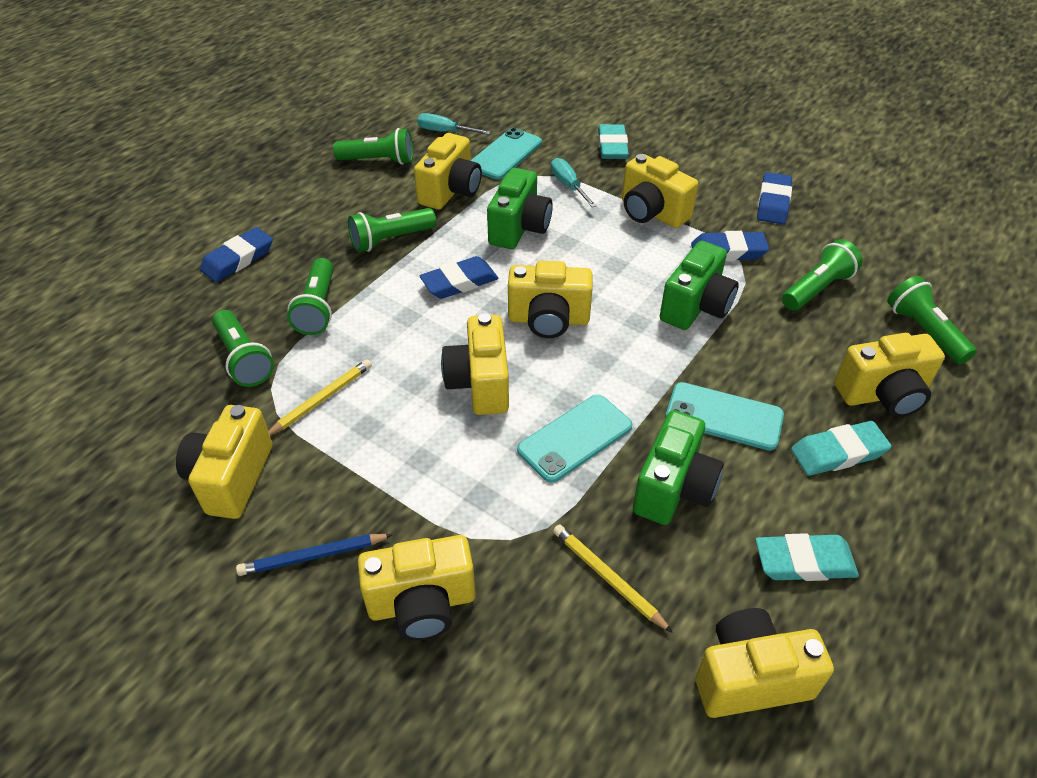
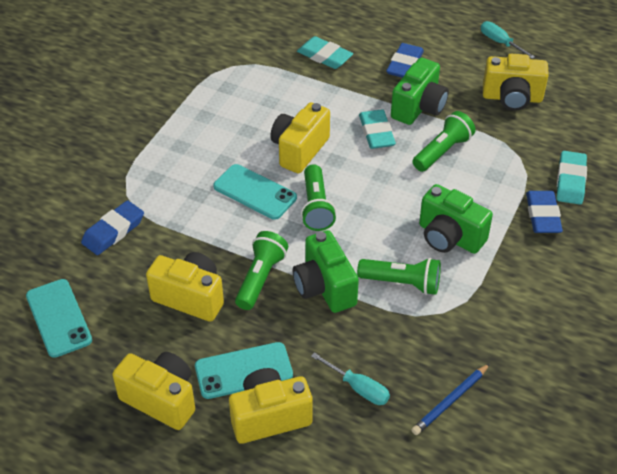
blue eraser: [200,227,273,282] [420,256,499,299] [691,231,769,261] [757,172,792,224] = 4 -> [81,200,144,255] [386,43,424,78] [526,191,563,233] = 3
green flashlight: [212,310,274,387] [287,258,334,335] [333,128,413,165] [348,208,436,252] [782,239,863,310] [887,276,977,364] = 6 -> [235,231,288,310] [301,164,336,231] [357,258,441,295] [412,111,476,172] = 4
yellow camera: [176,405,272,519] [358,535,476,640] [414,133,482,210] [441,313,509,415] [508,261,593,338] [622,154,698,228] [695,608,834,718] [834,333,945,417] = 8 -> [112,352,195,430] [146,252,224,322] [229,368,313,444] [270,102,330,173] [483,54,549,111] = 5
yellow pencil: [268,359,372,435] [553,524,673,633] = 2 -> none = 0

